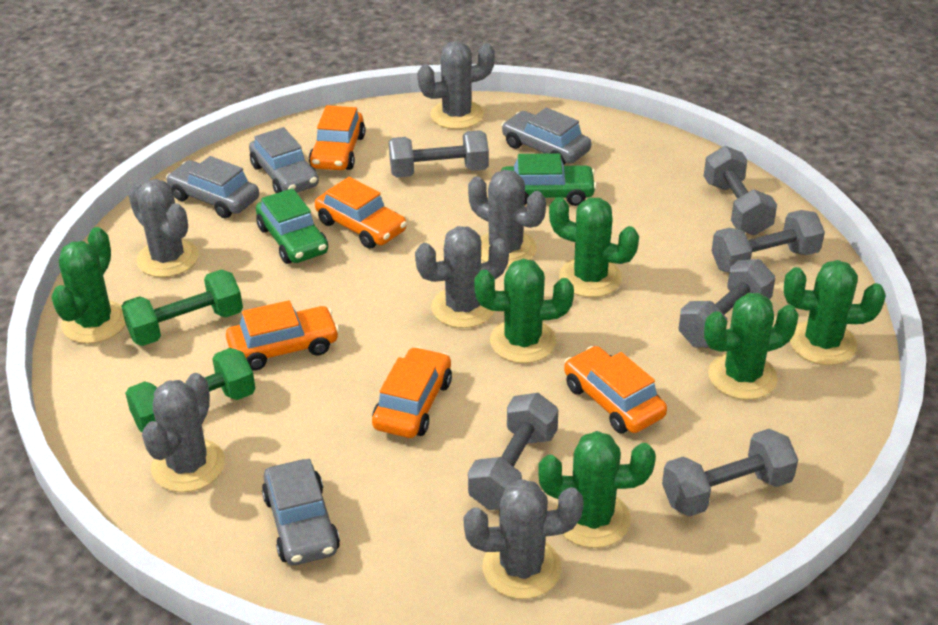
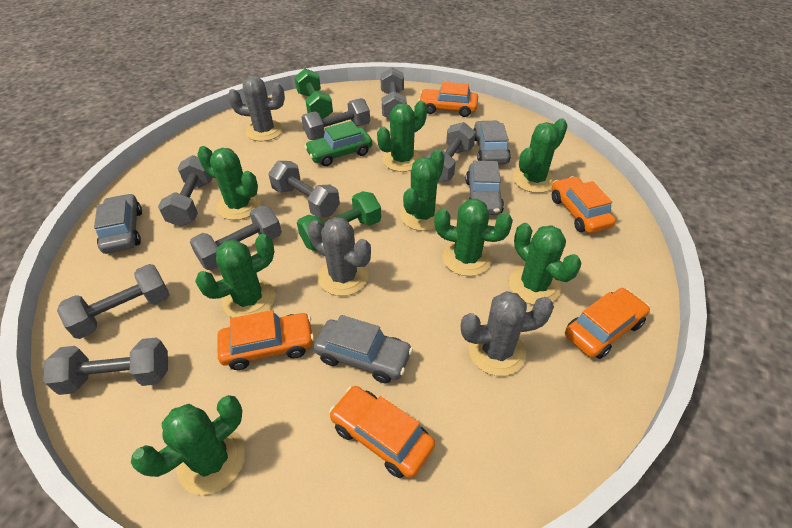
green cactus: [51,227,126,344] [474,259,574,363] [538,431,656,548] [549,197,639,297] [704,293,799,400] [784,260,886,365] = 6 -> [131,395,245,495] [195,234,275,318] [197,146,261,220] [377,101,427,172] [400,149,445,231] [434,199,513,276] [509,223,581,305] [513,118,568,193] = 8
green car: [256,188,328,264] [501,153,597,206] = 2 -> [304,121,372,166] = 1
grey cactus: [128,179,199,277] [142,373,225,492] [415,226,509,328] [417,41,495,129] [464,479,584,599] [468,170,546,268] = 6 -> [228,76,285,141] [308,217,371,296] [461,291,554,376] = 3
grey dumbbell: [389,130,489,178] [468,393,558,510] [662,429,798,517] [679,259,775,348] [704,146,777,235] [712,210,825,273] = 6 -> [43,337,168,395] [57,264,170,339] [158,155,213,227] [190,205,282,270] [268,161,340,218] [301,98,370,140] [380,67,407,119] [426,122,476,182] = 8

